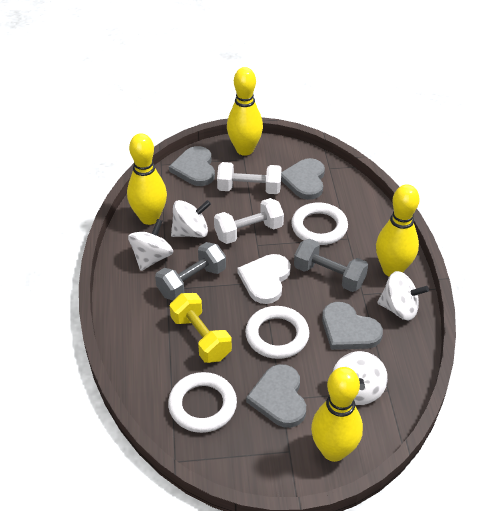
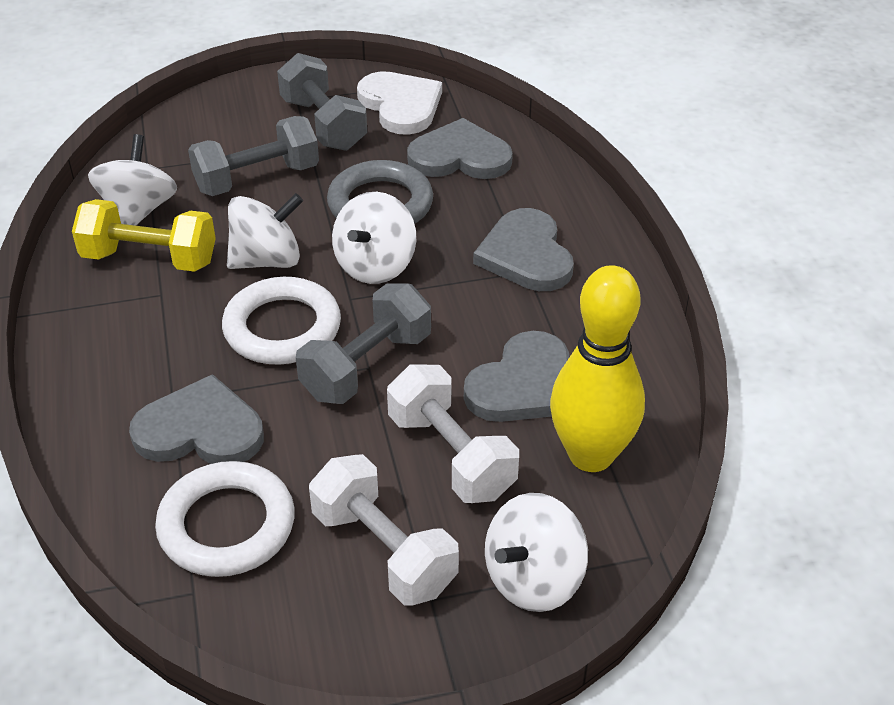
grey dumbbell: [155,242,226,300] [294,239,368,292] = 2 -> [188,116,319,196] [277,53,367,151] [296,283,431,404] = 3
grey ring: none = 0 -> [327,160,433,224] = 1
white ring: [168,372,237,433] [245,306,309,359] [291,202,348,245] = 3 -> [155,461,295,577] [222,277,341,365] = 2
yellow bowling pin: [127,133,167,225] [227,67,263,156] [311,367,363,462] [376,184,419,276] = 4 -> [550,265,645,472] = 1

